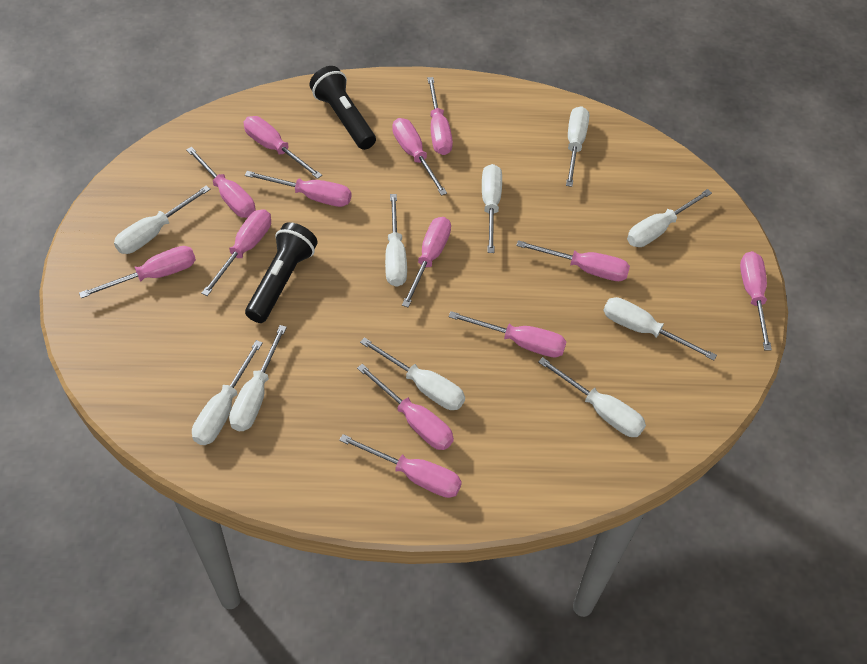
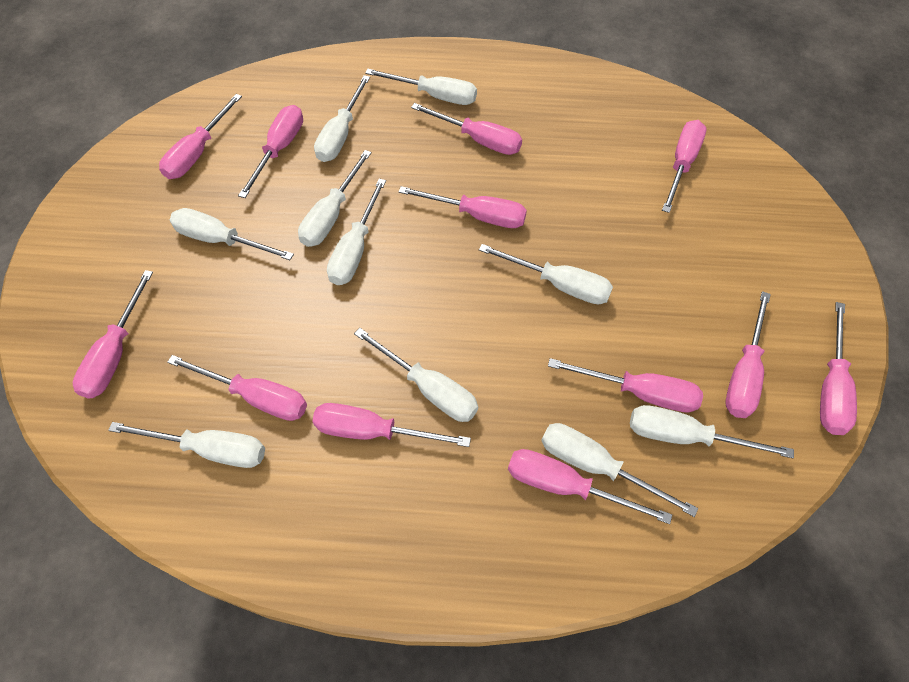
black flashlight: [245,222,318,323] [309,66,376,150] = 2 -> none = 0
pink screwdriver: [79,246,196,298] [186,147,255,218] [201,209,271,296] [244,116,322,179] [245,171,351,207] [339,434,462,498] [357,364,454,450] [392,118,447,196] [402,217,451,307] [427,77,453,155] [448,311,567,357] [516,240,630,281] [740,251,772,351] = 13 -> [73,270,153,399] [159,94,242,179] [167,355,307,421] [238,105,303,198] [313,403,471,447] [398,186,527,228] [411,103,522,155] [508,449,672,524] [548,358,703,412] [662,120,707,213] [726,291,771,418] [820,302,857,435] = 12

